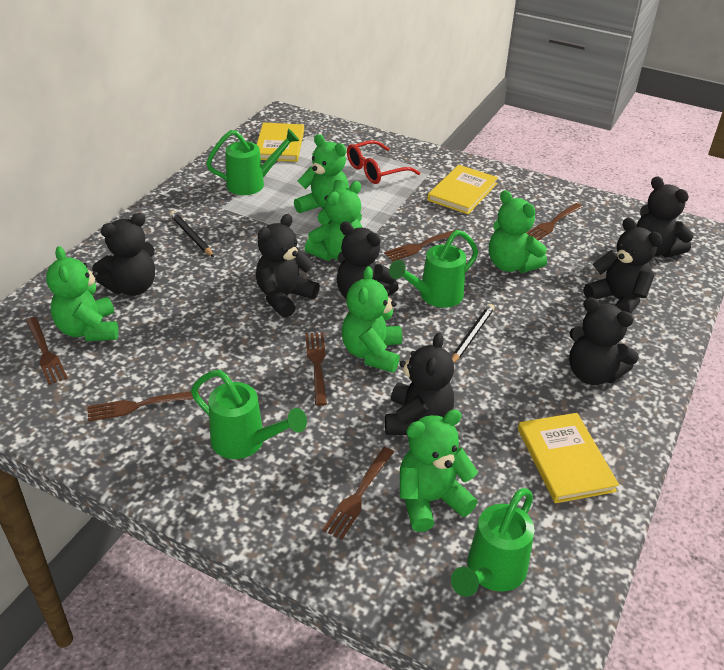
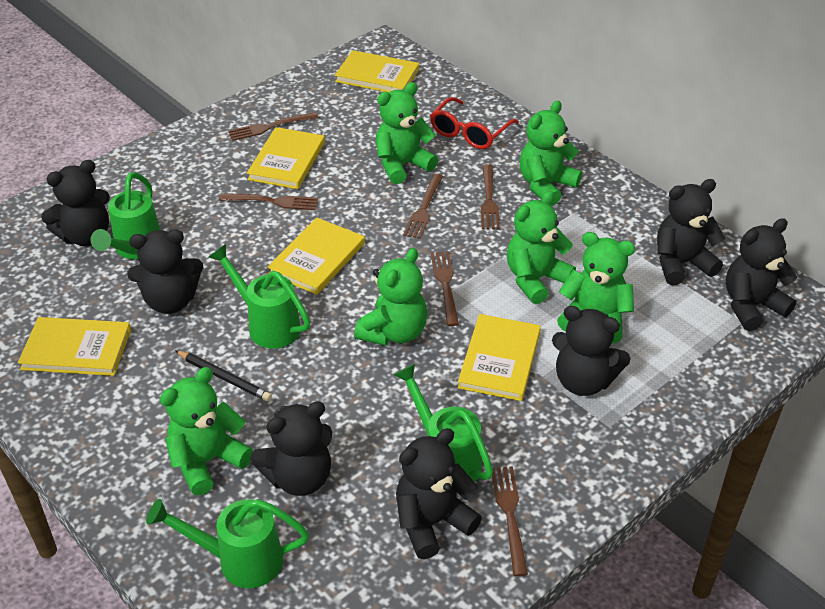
black pencil: [170,211,214,257] [452,304,495,363] = 2 -> [175,350,272,401] = 1
yellow book: [257,123,304,162] [427,165,498,214] [518,413,619,503] = 3 -> [18,317,131,376] [247,127,325,189] [267,218,365,295] [335,50,419,93] [458,314,541,401] = 5

